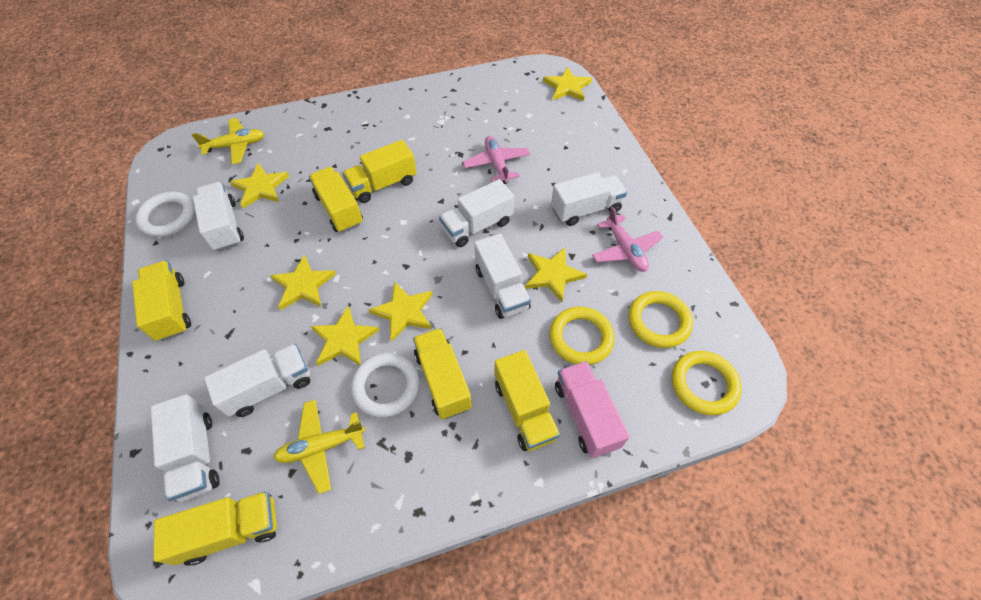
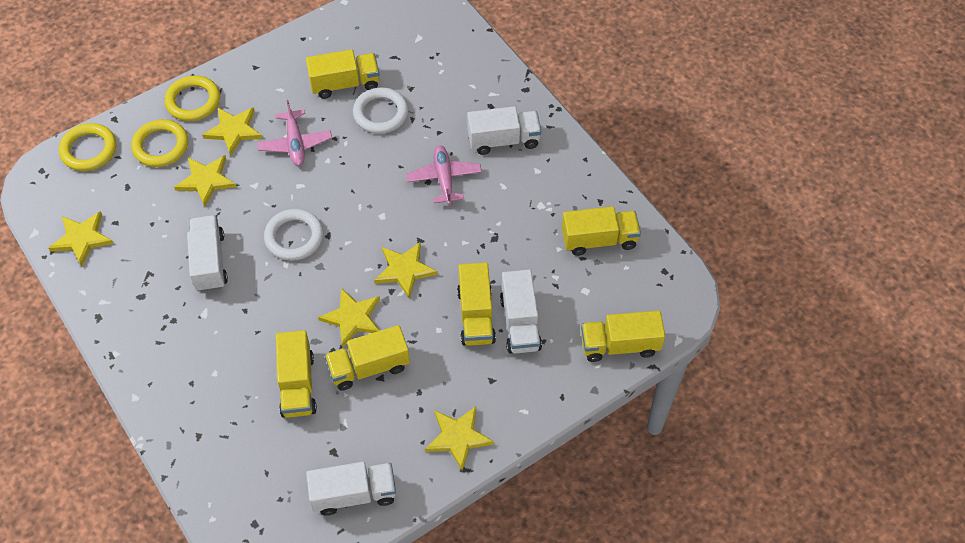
pink truck: [555,361,630,458] = 1 -> none = 0
white truck: [151,394,220,502] [193,182,244,251] [204,344,310,417] [439,179,514,247] [474,233,531,319] [551,172,627,226] = 6 -> [187,215,228,292] [306,462,396,516] [467,106,541,155] [500,269,542,354] = 4
yellow plane: [191,118,264,164] [273,400,365,494] = 2 -> none = 0

